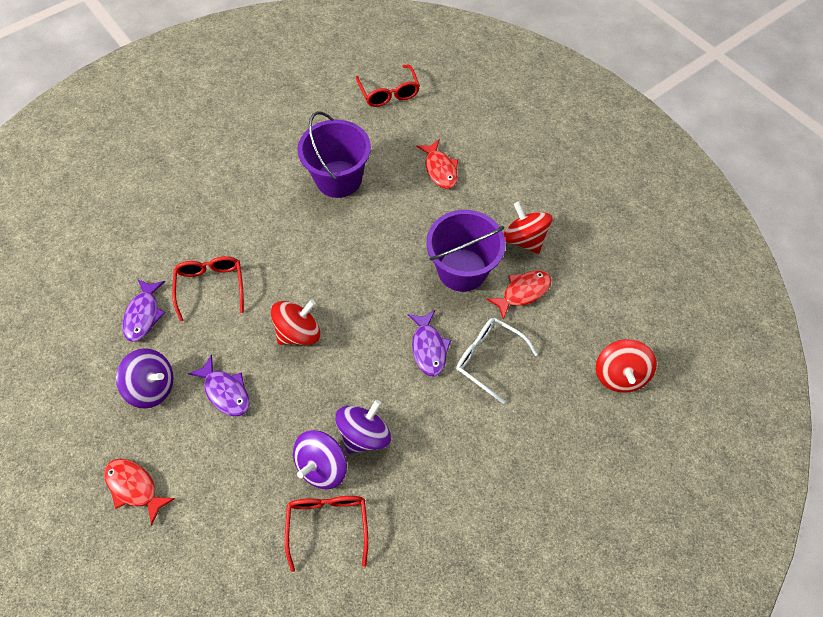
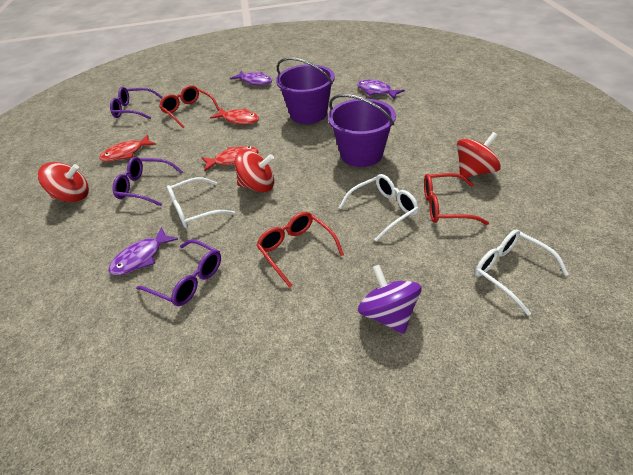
purple glasses: none = 0 -> [110,87,163,120] [112,157,183,206] [136,239,221,306] = 3
purple spinning top: [116,348,173,409] [293,430,347,489] [335,400,391,454] = 3 -> [358,265,422,334] = 1
white glasses: [456,318,538,404] = 1 -> [167,177,235,228] [339,174,419,241] [475,229,569,316] = 3

